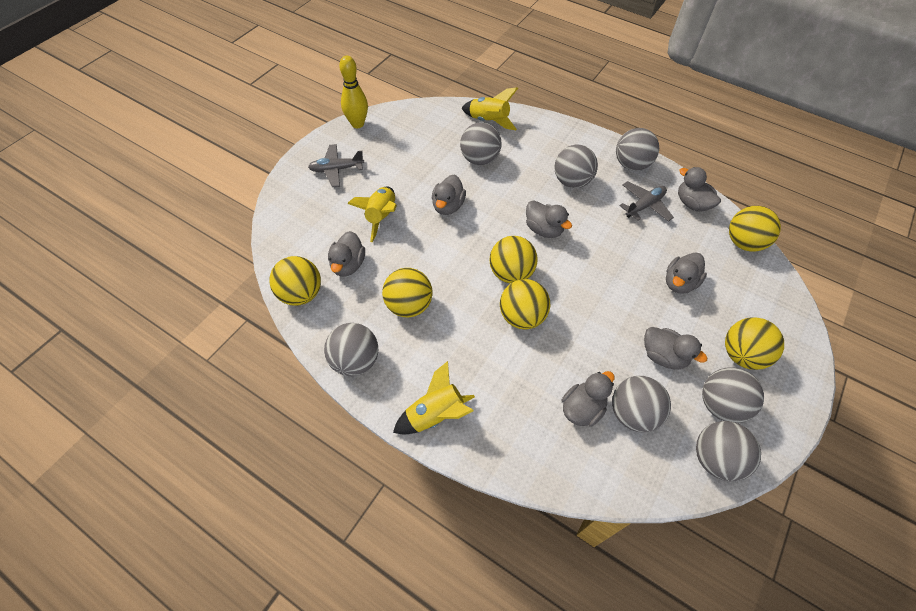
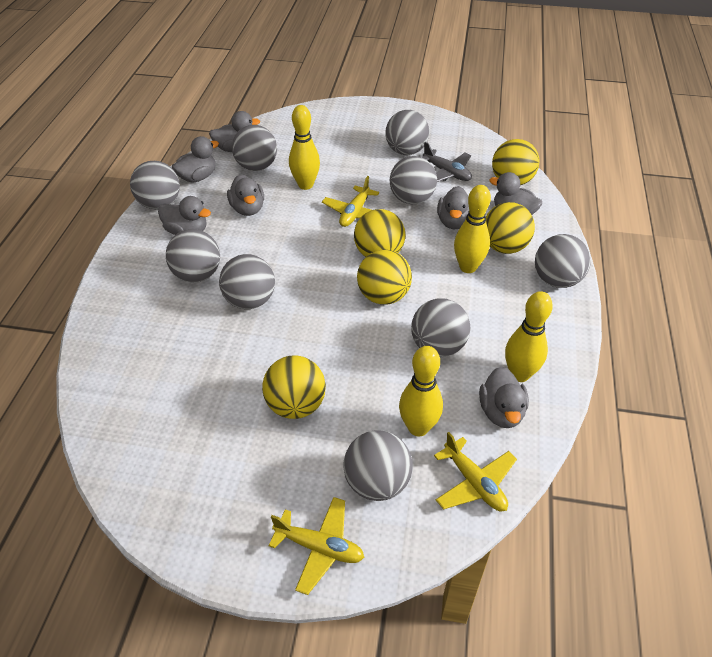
grey ball: [324,323,378,376] [460,122,501,165] [554,145,598,188] [612,376,671,433] [616,128,659,171] [696,421,761,482] [702,367,764,423] = 7 -> [130,161,180,209] [166,229,220,282] [219,254,275,309] [232,125,277,171] [344,430,413,501] [386,110,429,155] [390,156,437,204] [411,298,470,357] [535,234,591,288] = 9
grey plane: [308,144,364,187] [619,181,674,222] = 2 -> [422,142,472,182] = 1
yellow ball: [269,256,321,306] [382,268,433,317] [490,236,538,283] [500,279,550,330] [725,317,784,370] [729,206,781,252] = 6 -> [262,355,326,419] [354,209,405,257] [357,250,412,305] [486,202,535,254] [492,139,539,185] = 5
yellow bowling pin: [339,55,368,128] = 1 -> [289,105,320,190] [399,346,443,437] [454,185,491,273] [505,291,553,382] = 4
yellow plane: none = 0 -> [269,497,365,595] [322,176,379,227] [434,432,517,512] = 3
yellow rocket: [347,187,397,242] [393,361,475,435] [462,87,518,130] = 3 -> none = 0

